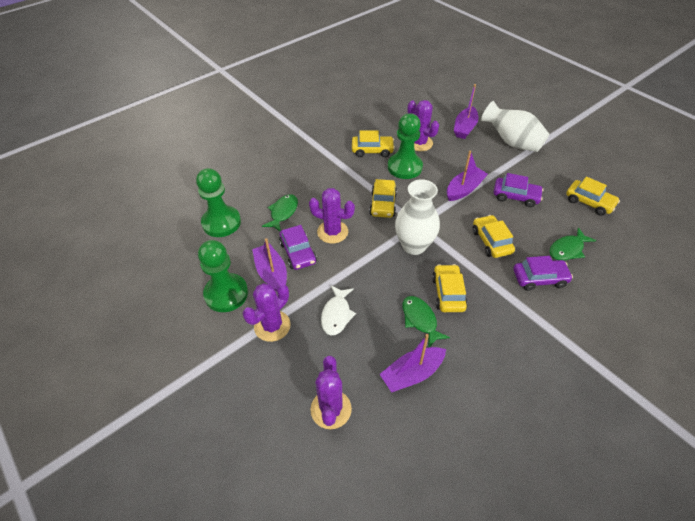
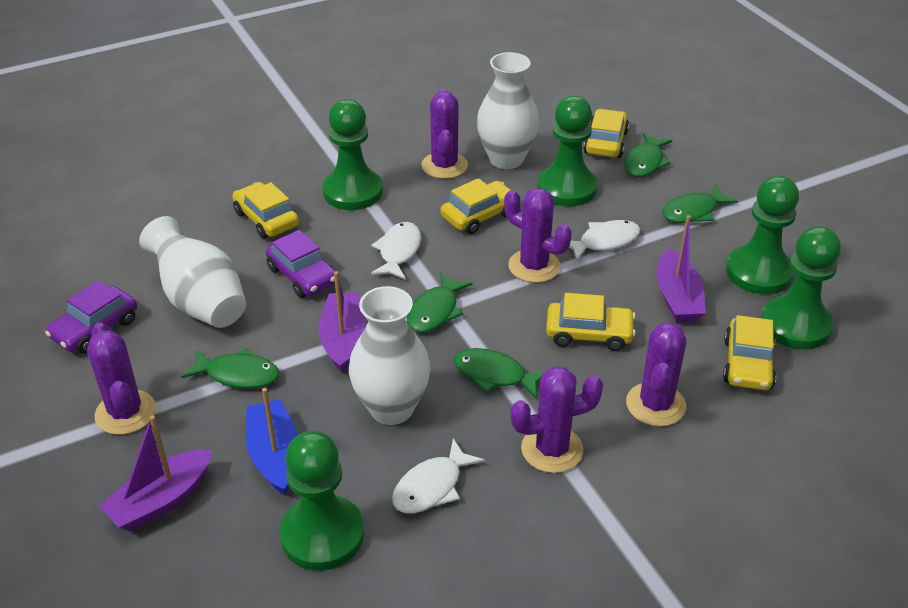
blue boat: none = 0 -> [246,388,298,495] = 1
green fish: [262,194,298,231] [403,296,450,348] [550,228,596,260] = 3 -> [181,348,280,389] [407,273,472,333] [454,348,545,398] [624,133,672,177] [662,185,738,223] = 5
green pawn: [196,168,241,237] [198,240,248,312] [388,113,423,179] = 3 -> [280,431,364,571] [323,99,383,210] [537,96,598,206] [726,176,799,294] [761,226,841,349] = 5
purple boat: [252,238,287,292] [379,334,446,392] [447,151,488,201] [454,84,479,139] = 4 -> [99,415,212,531] [319,271,366,373] [656,215,706,323] = 3
purple cactus: [243,283,291,342] [309,188,355,244] [310,356,352,429] [407,100,439,151] = 4 -> [87,322,156,435] [421,89,468,179] [504,188,572,283] [510,366,603,473] [626,322,686,426] = 5
purple car: [279,225,317,270] [494,173,544,207] [513,256,573,291] = 3 -> [45,280,137,354] [266,230,336,298] = 2
white fish: [321,285,356,335] = 1 -> [371,222,421,280] [392,439,485,514] [569,220,640,261] = 3
white vase: [395,179,440,255] [481,101,549,152] = 2 -> [139,216,246,328] [349,286,430,425] [477,52,539,169] = 3

